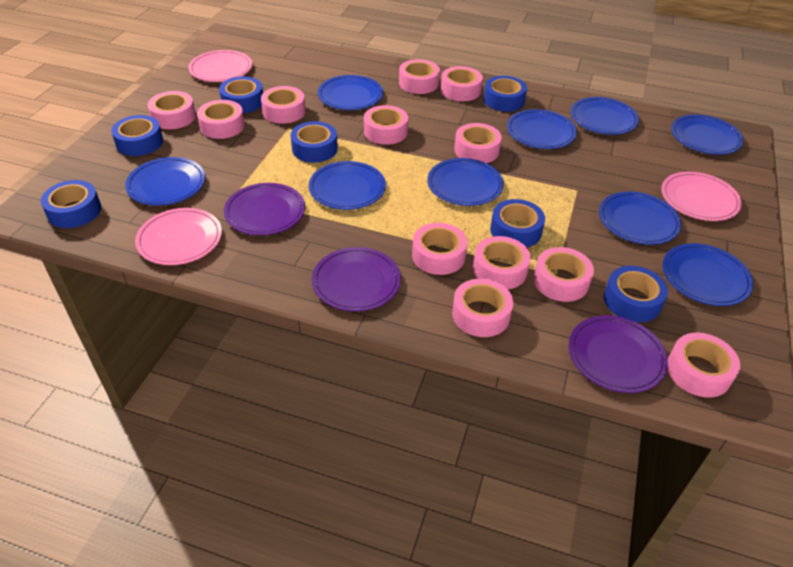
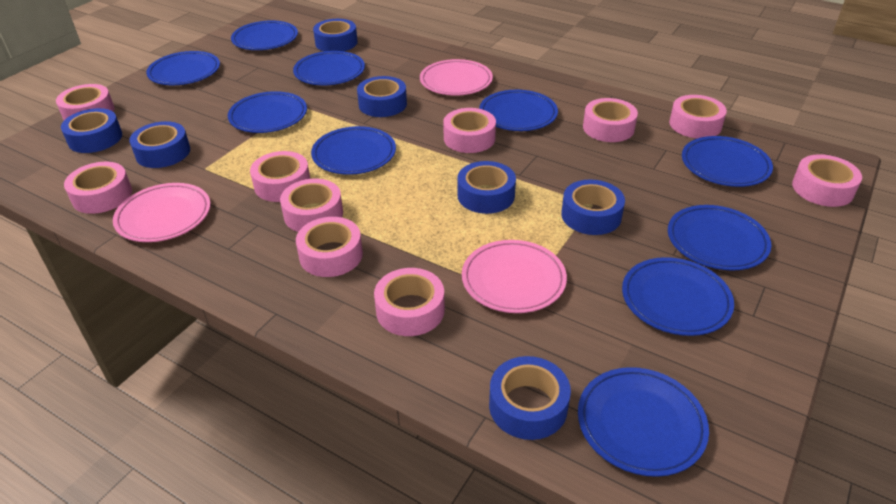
blue plate: [125,157,205,206] [309,161,386,210] [318,75,383,110] [427,158,504,206] [507,109,577,149] [570,97,639,135] [599,192,681,245] [662,244,753,306] [671,114,744,155] = 9 -> [146,51,220,85] [228,91,307,133] [231,20,298,50] [293,51,365,85] [311,126,396,175] [479,90,558,131] [578,367,709,477] [622,257,734,336] [668,205,771,270] [682,136,773,187] = 10
pink tape: [148,91,196,129] [197,100,245,139] [261,86,306,124] [364,105,408,145] [399,59,440,94] [412,223,467,275] [441,66,483,101] [452,279,514,337] [454,123,502,163] [473,236,531,289] [533,247,594,302] [667,333,740,398] = 12 -> [56,84,115,120] [64,162,132,214] [250,151,310,202] [280,179,343,232] [296,217,363,277] [374,268,445,336] [443,108,496,153] [583,98,638,142] [669,95,727,138] [792,154,862,207] = 10
purple plate: [224,183,305,235] [312,247,401,312] [568,315,668,393] = 3 -> none = 0

